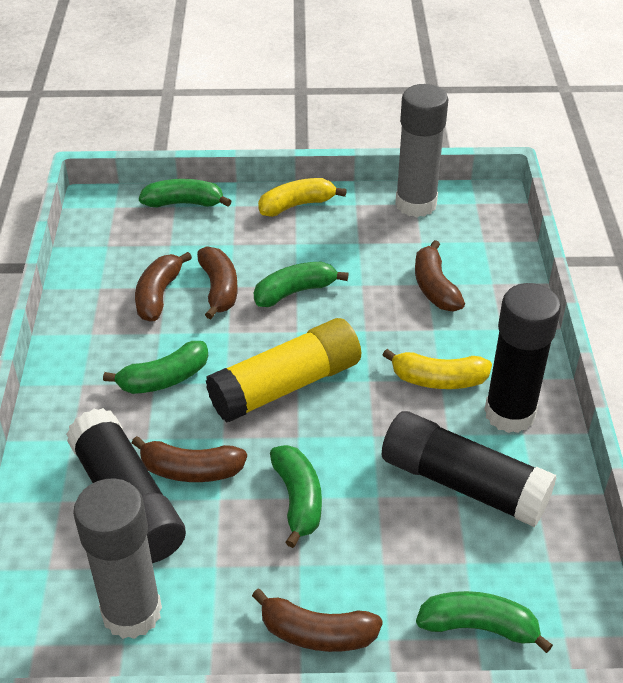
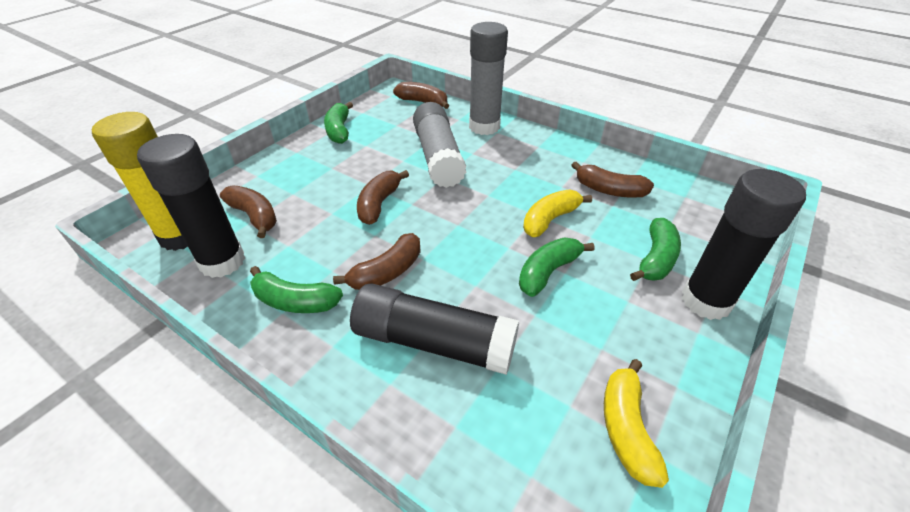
green banana: [103,341,208,394] [139,179,232,208] [254,262,349,307] [270,445,322,548] [416,591,553,653] = 5 -> [250,266,343,313] [324,102,353,144] [519,238,594,297] [630,218,681,281] = 4

